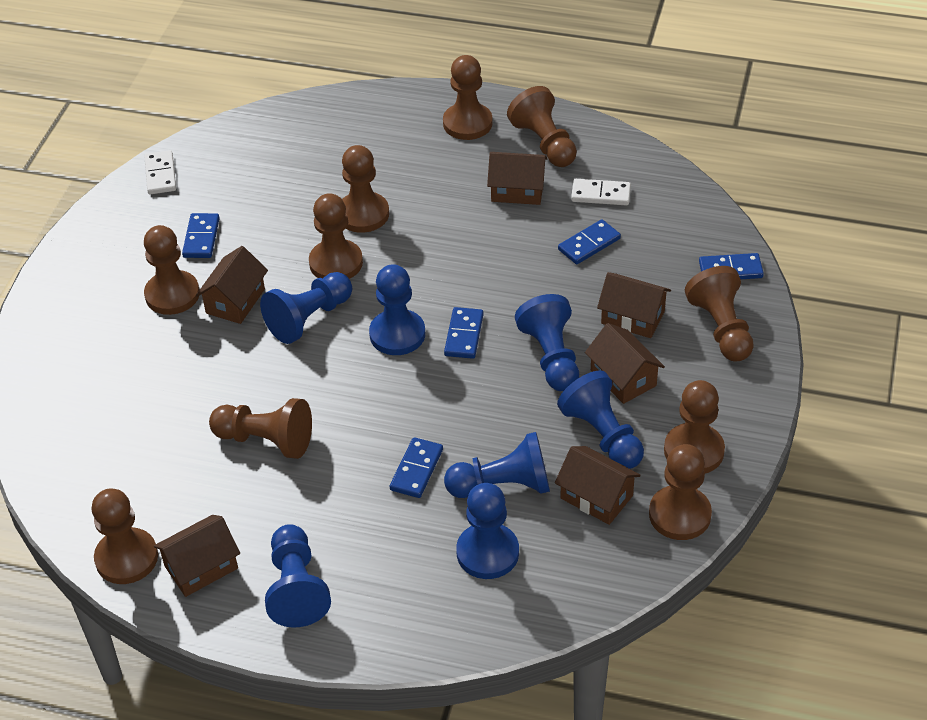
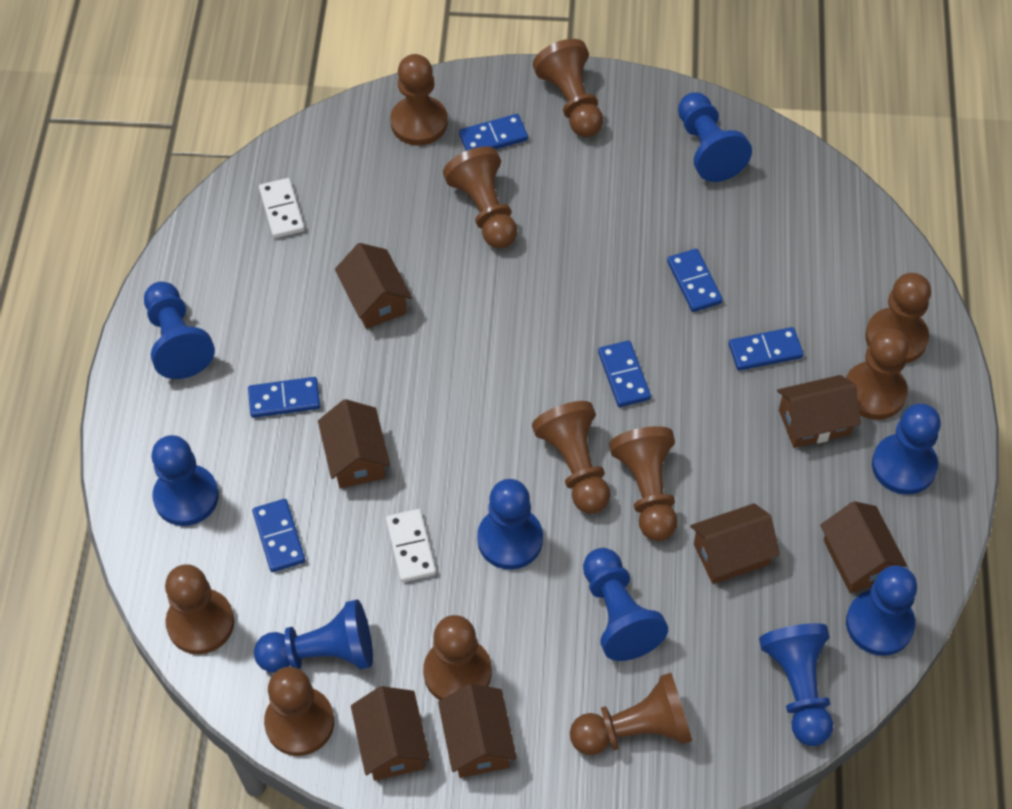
blue domino: [182,213,220,258] [389,437,443,498] [444,307,483,359] [558,219,621,264] [699,253,764,279] = 5 -> [248,377,320,418] [252,499,306,572] [459,114,528,151] [598,340,651,407] [667,249,723,312] [728,327,804,371] = 6
blue pawn: [260,272,352,344] [265,524,331,627] [369,264,425,355] [444,432,550,498] [456,483,519,579] [515,294,579,391] [557,371,644,469] = 7 -> [144,282,215,379] [152,435,219,526] [254,599,373,673] [477,479,543,570] [583,548,668,661] [678,92,752,182] [759,623,833,746] [846,565,917,656] [872,403,941,495] = 9
brown house: [154,515,240,597] [196,246,268,324] [487,152,548,205] [555,446,641,525] [585,323,665,404] [597,272,671,338] = 6 -> [318,399,390,488] [335,243,412,329] [351,686,430,781] [438,684,517,778] [690,503,780,584] [777,375,861,448] [820,501,907,593] = 7
brown pawn: [92,489,158,584] [144,225,200,315] [209,398,312,459] [309,193,363,279] [342,145,389,233] [443,55,492,140] [507,86,577,167] [649,444,712,540] [664,380,725,474] [685,266,754,361] = 10 -> [165,564,234,654] [264,667,334,756] [390,54,448,146] [423,615,492,700] [443,146,517,248] [532,401,610,514] [533,39,603,137] [570,673,692,755] [609,426,678,541] [846,328,909,420] [865,273,931,363] = 11

